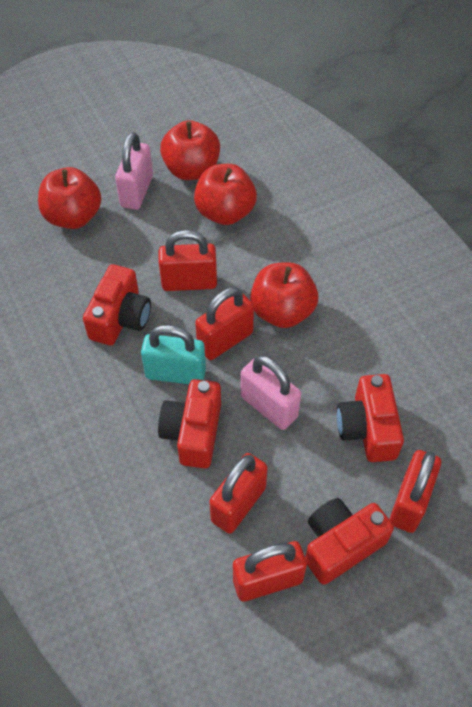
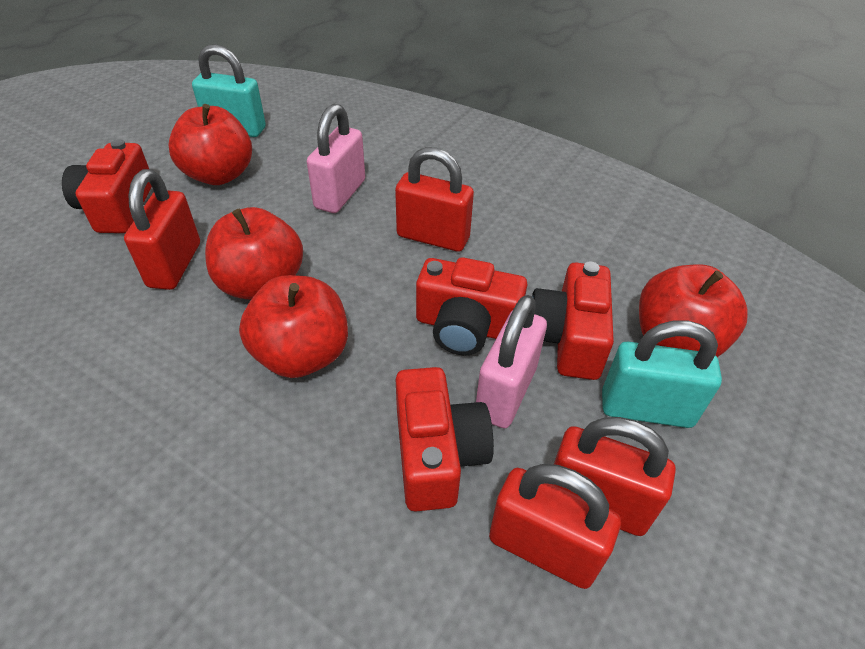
red padlock: [158,230,217,291] [195,287,254,360] [209,453,268,534] [233,541,307,601] [390,450,441,533] = 5 -> [124,169,200,290] [395,147,474,252] [489,464,621,589] [554,417,676,536] = 4
turquoise padlock: [141,325,206,384] = 1 -> [192,44,266,137] [602,321,722,428] = 2

